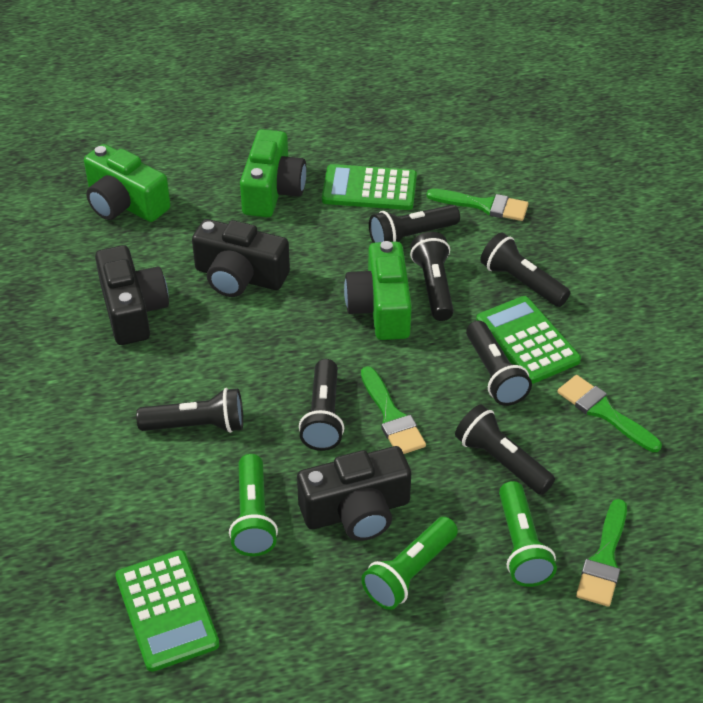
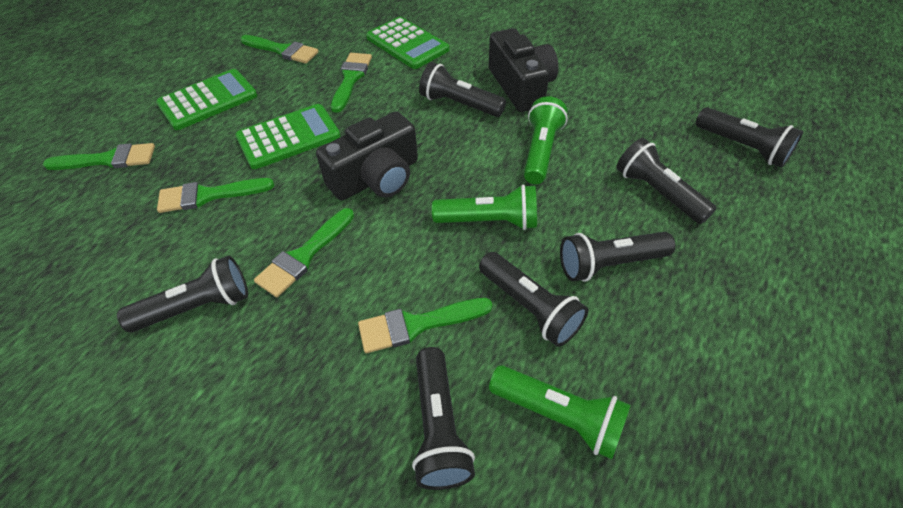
black camera: [95,245,169,345] [192,219,290,297] [297,446,411,541] = 3 -> [316,111,418,201] [489,28,558,112] = 2
green brush: [361,366,426,454] [427,189,529,221] [557,375,662,452] [576,499,627,607] = 4 -> [43,143,155,170] [157,178,274,213] [241,35,319,64] [254,208,354,297] [331,53,372,113] [358,298,492,353] = 6
green camera: [84,144,171,222] [240,129,306,217] [344,241,412,340] = 3 -> none = 0

